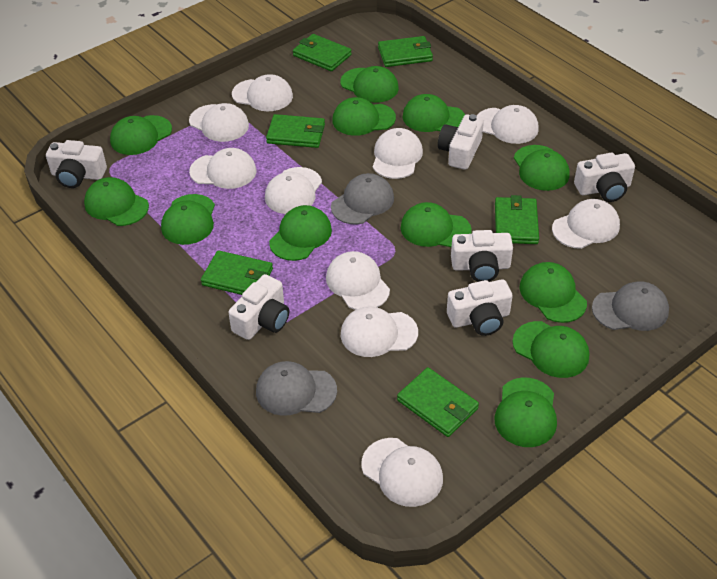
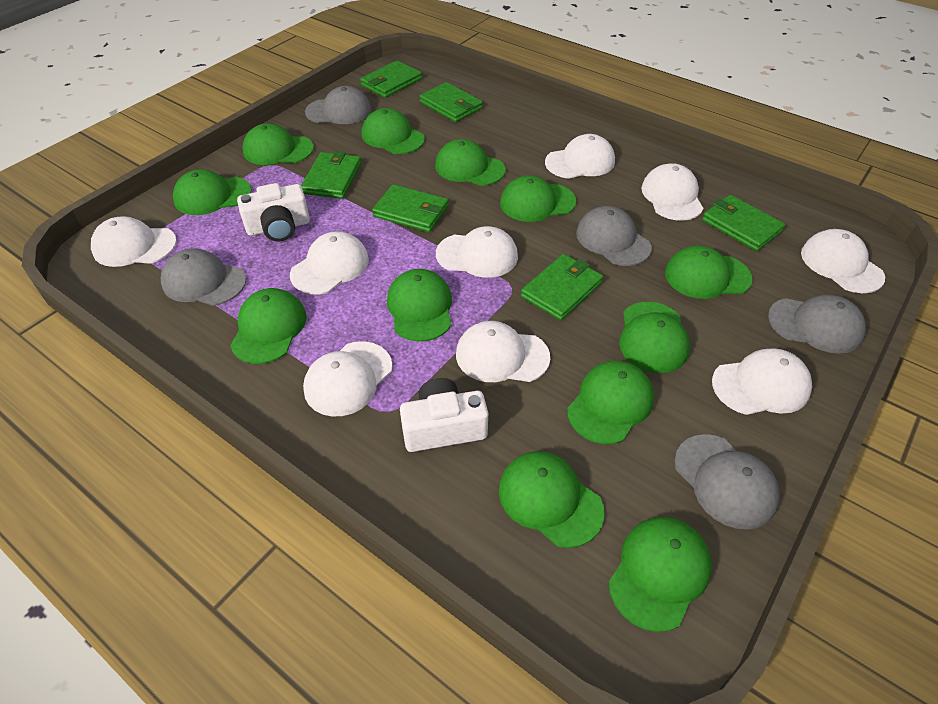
grey cap: [256,361,337,416] [331,173,394,225] [592,281,669,331] = 3 -> [161,248,246,306] [305,86,372,124] [576,206,652,266] [674,434,780,530] [768,295,866,354] = 5
white camera: [46,140,107,188] [228,274,289,340] [438,114,484,170] [447,279,512,336] [451,230,513,282] [574,153,635,202] = 6 -> [237,183,310,242] [400,378,488,452] = 2
white cap: [189,103,249,142] [189,148,256,189] [232,74,293,111] [265,167,322,214] [326,251,390,310] [340,306,418,357] [361,438,443,507] [373,128,423,179] [477,105,539,144] [552,199,620,249] = 10 -> [91,216,177,267] [290,231,369,295] [303,341,392,416] [436,226,518,278] [456,321,550,382] [545,134,615,179] [641,163,704,221] [712,348,812,415] [801,229,885,293] = 9

